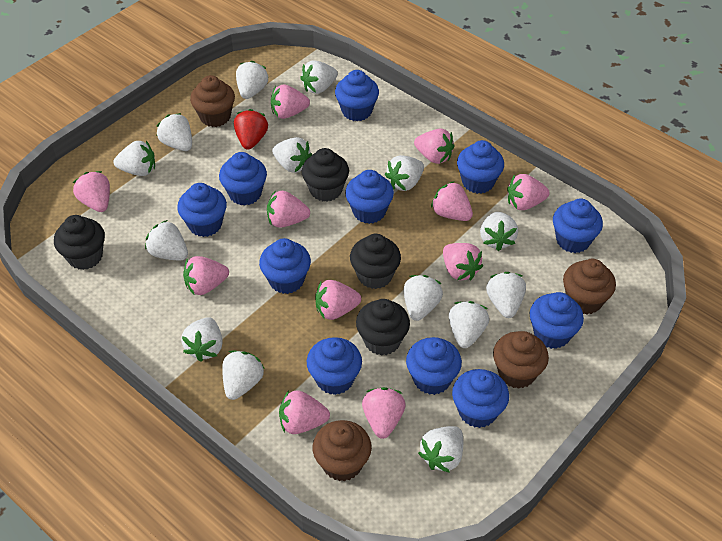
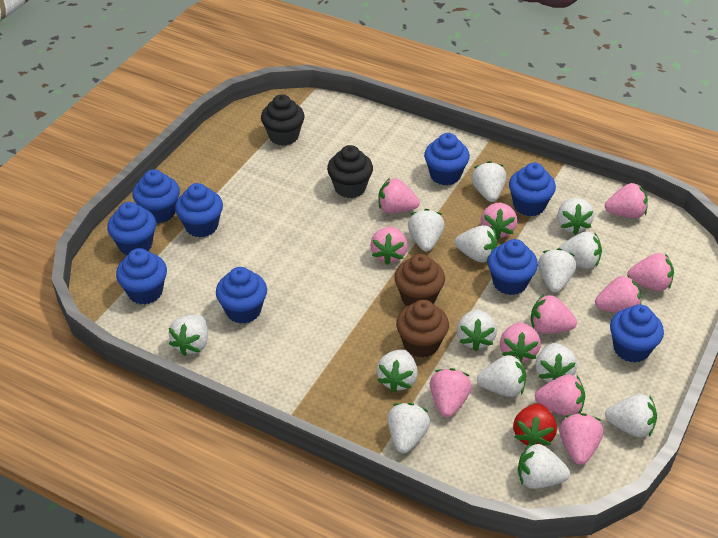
black cupcake: [54,215,105,270] [302,148,349,202] [350,234,401,289] [356,299,410,356] = 4 -> [261,94,304,146] [327,145,373,198] = 2
blue cupcake: [177,183,227,237] [219,152,267,205] [259,238,311,294] [307,337,362,395] [335,70,379,121] [345,170,394,224] [406,337,462,395] [452,369,509,428] [457,140,504,194] [530,292,584,349] [553,198,603,253] = 11 -> [107,202,156,256] [116,248,167,305] [133,169,180,223] [175,183,223,237] [216,267,267,324] [424,133,470,185] [488,239,538,295] [509,163,556,216] [610,304,664,363] = 9
brown cupcake: [190,75,235,127] [313,420,372,481] [493,331,549,389] [563,259,616,315] = 4 -> [394,254,445,306] [396,300,449,358] = 2

